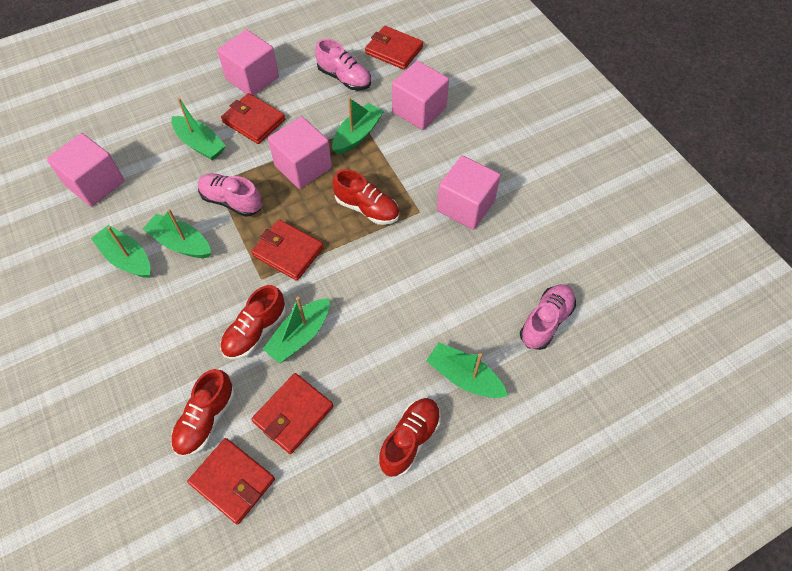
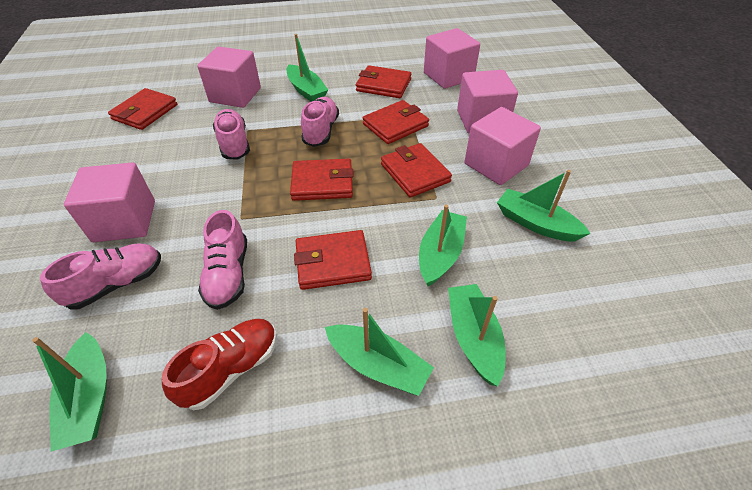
pink shoe: [198,173,262,217] [315,39,371,90] [520,284,576,350] = 3 -> [40,243,161,310] [198,210,247,310] [213,109,250,160] [301,97,339,147] = 4
red shoe: [171,369,235,457] [220,285,286,359] [332,169,399,225] [379,398,441,477] = 4 -> [162,319,277,410] = 1
red wallet: [187,438,275,525] [221,93,285,144] [251,219,324,281] [251,373,333,454] [365,26,423,70] = 5 -> [108,88,177,130] [290,159,354,201] [294,230,372,290] [356,65,411,98] [363,100,429,144] [381,143,452,197] = 6

